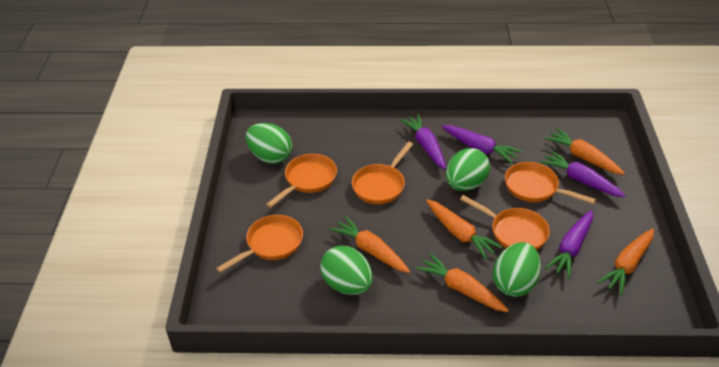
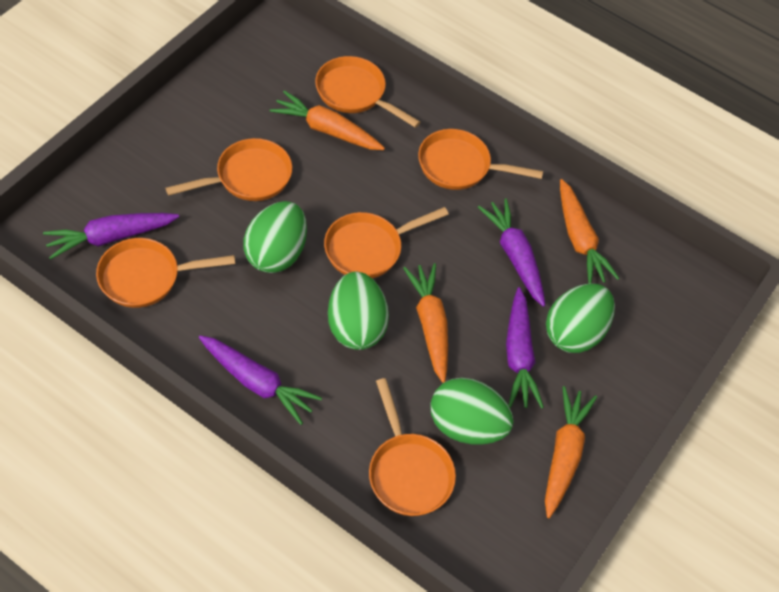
orange carrot: [330,216,410,273] [416,253,509,312] [426,199,502,260] [545,128,625,175] [597,228,654,295] = 5 -> [270,91,385,150] [403,263,448,383] [545,386,597,518] [560,179,620,284] = 4
orange pan: [216,215,303,273] [266,154,337,208] [352,142,413,204] [460,195,550,250] [505,162,596,204] = 5 -> [96,238,235,308] [165,138,292,201] [315,56,420,128] [324,207,449,278] [369,378,456,516] [418,129,543,190] = 6

